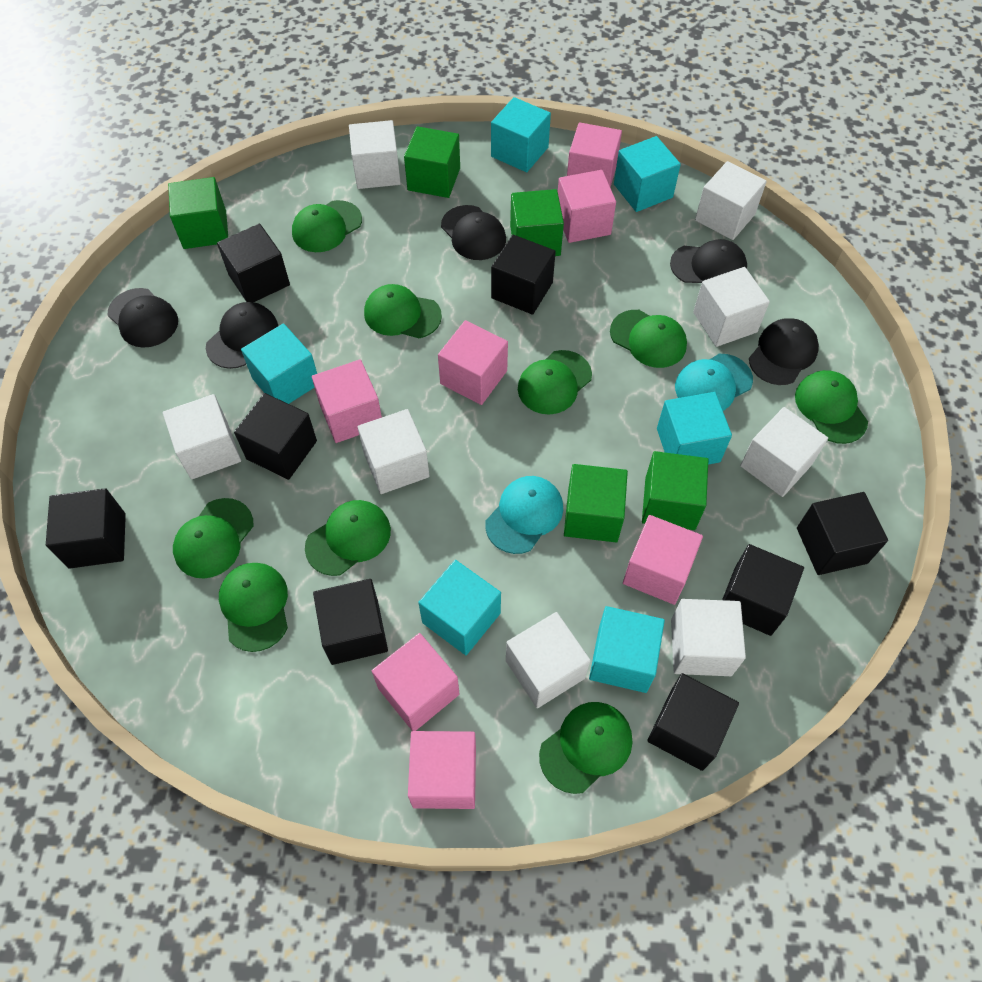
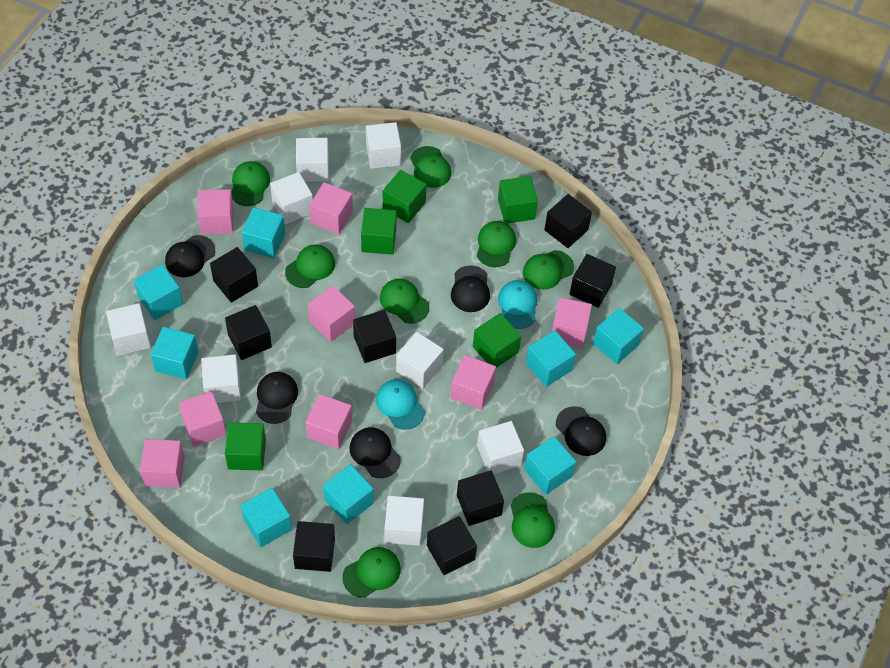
green cap: [173,498,253,578] [219,563,288,652] [292,200,362,252] [305,500,391,576] [364,284,442,338] [518,350,592,415] [539,702,632,794] [610,310,687,368] [795,370,868,444] = 9 -> [231,161,270,206] [285,244,335,288] [342,547,401,598] [380,279,429,324] [410,146,452,188] [477,221,516,267] [511,492,555,548] [523,250,574,290] = 8
pink cube: [312,359,382,443] [372,633,459,731] [408,731,476,809] [438,320,508,405] [558,170,616,243] [567,122,622,187] [623,515,703,605] = 7 -> [140,439,185,488] [179,391,226,447] [198,189,234,235] [306,394,352,449] [308,285,355,342] [309,182,353,235] [450,355,496,410] [552,297,592,348] = 8
turquoise cube: [241,323,317,404] [418,560,501,655] [491,97,551,172] [589,606,665,693] [614,136,681,212] [657,392,732,465] = 6 -> [134,264,183,320] [151,327,199,380] [241,488,292,547] [242,207,285,259] [323,464,374,524] [524,436,576,495] [526,330,576,387] [593,308,644,364] = 8

